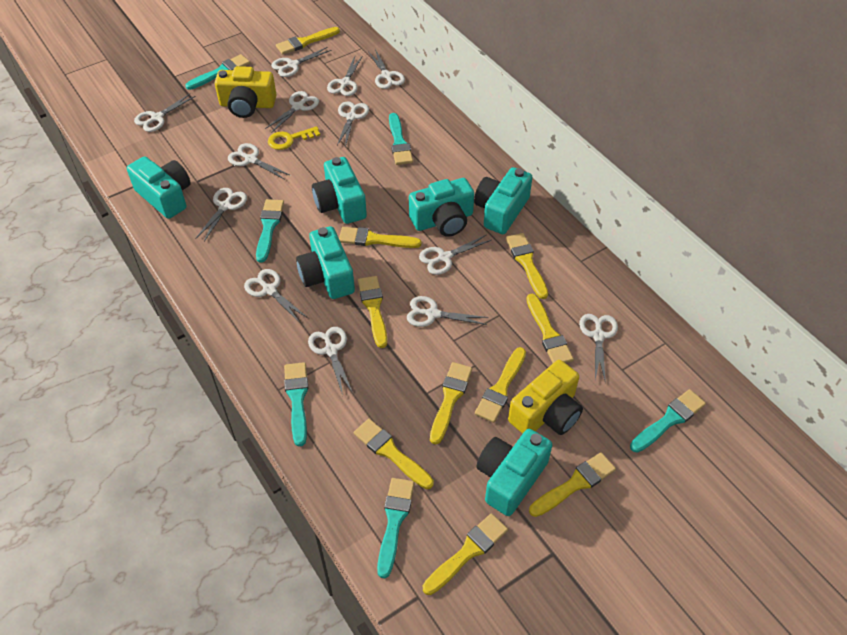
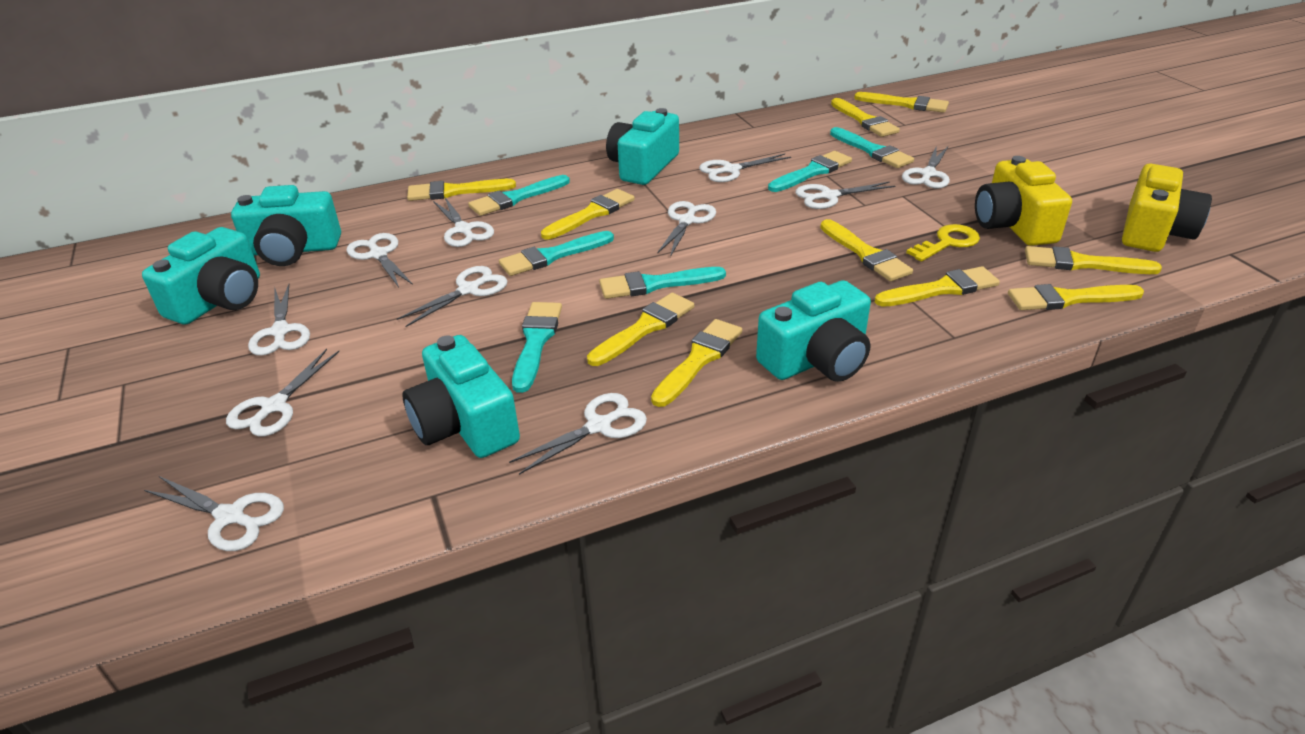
turquoise camera: [127,156,191,219] [296,226,355,299] [312,157,367,224] [409,178,474,237] [474,167,532,234] [476,429,552,516] = 6 -> [142,227,260,324] [231,185,341,266] [402,335,520,458] [606,108,679,185] [756,280,871,382] = 5
white scissors: [134,94,196,132] [195,188,247,242] [228,143,291,180] [244,269,308,323] [265,91,319,133] [271,47,332,77] [308,327,353,395] [327,56,363,96] [337,101,369,147] [368,49,405,89] [407,296,488,327] [419,234,491,275] [579,314,618,383] = 13 -> [144,476,284,551] [226,349,339,437] [248,284,310,356] [346,233,413,287] [397,266,508,327] [433,198,494,247] [509,393,647,475] [657,201,716,257] [699,153,791,182] [795,182,895,209] [902,145,950,189] = 11

